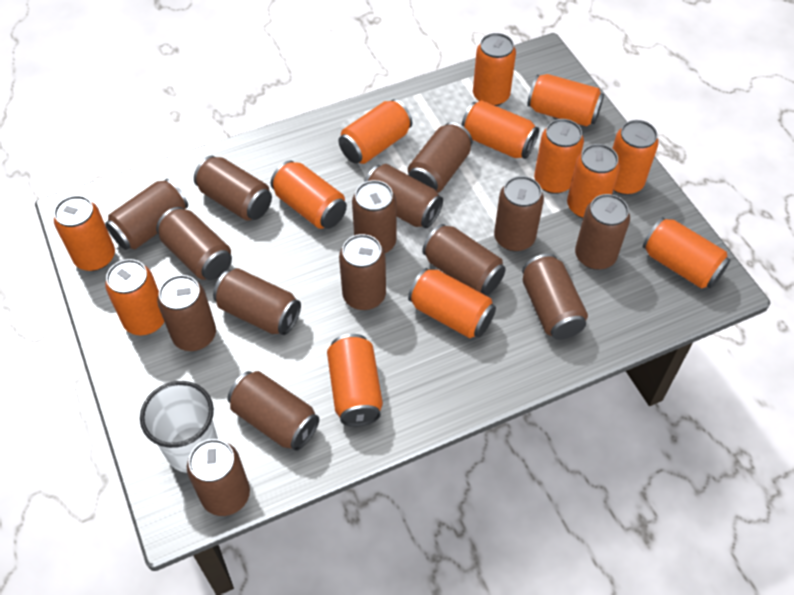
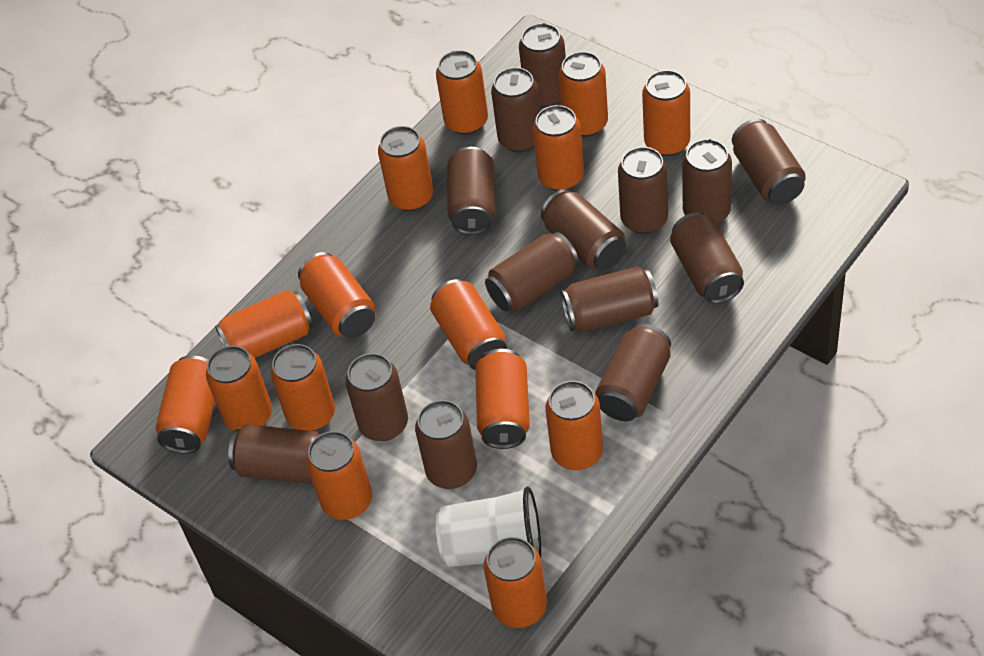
brown can: [105,179,188,250] [156,207,232,280] [157,275,216,351] [187,439,250,516] [194,156,272,221] [213,268,301,335] [228,371,319,451] [339,234,386,310] [352,180,397,253] [364,164,443,228] [408,122,472,193] [422,224,506,296] [494,176,544,251] [522,254,588,340] [575,194,630,270] = 15 -> [228,424,320,484] [345,353,408,441] [415,400,477,489] [447,147,495,235] [485,232,579,312] [491,67,540,152] [519,23,566,108] [541,189,626,270] [561,266,658,332] [595,324,671,421] [618,147,668,234] [670,213,744,304] [682,139,732,224] [732,119,806,204] = 14
orange can: [54,195,115,271] [105,259,164,335] [271,160,347,229] [327,334,383,427] [338,99,412,164] [408,268,496,338] [461,100,539,159] [473,33,516,106] [527,74,604,127] [534,119,584,194] [567,144,620,218] [612,120,659,195] [643,217,731,289] = 13 -> [156,355,215,454] [206,346,272,431] [215,290,313,358] [271,344,335,431] [298,252,376,338] [306,431,372,520] [378,126,433,211] [430,279,507,370] [436,50,488,135] [475,349,530,449] [483,537,547,628] [533,105,584,191] [545,381,603,470] [559,51,608,137] [642,70,690,156] = 15

